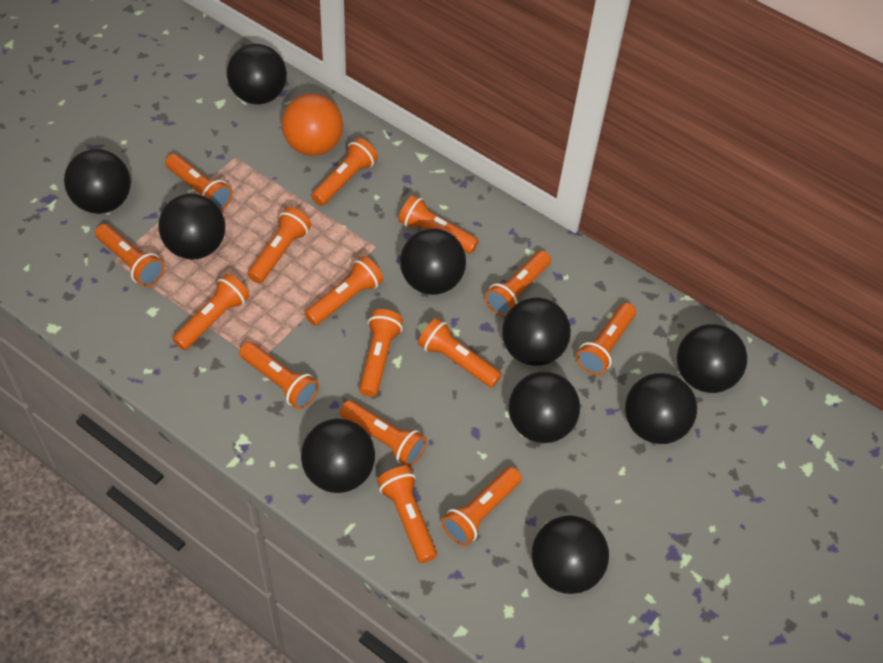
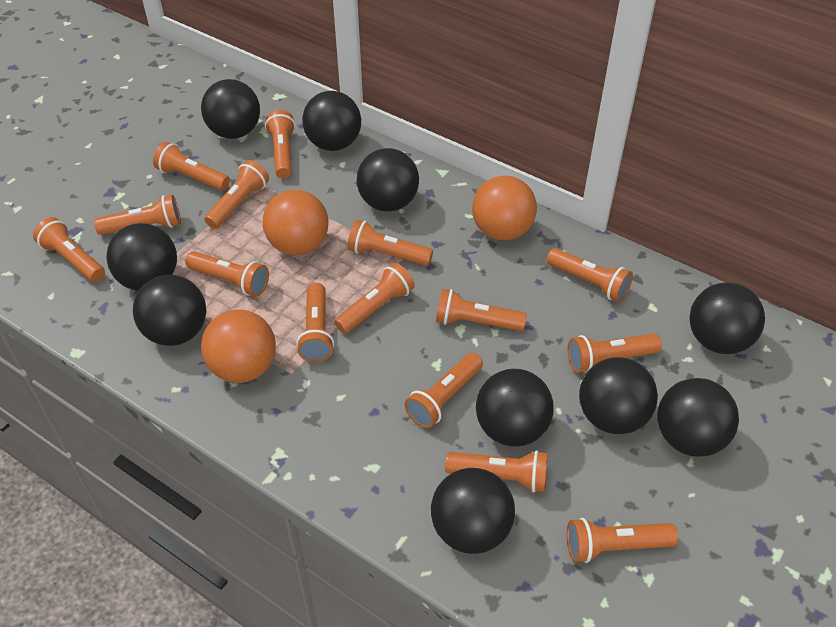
orange ball: [282,94,343,156] = 1 -> [201,309,276,383] [263,190,329,255] [472,176,537,240] = 3

